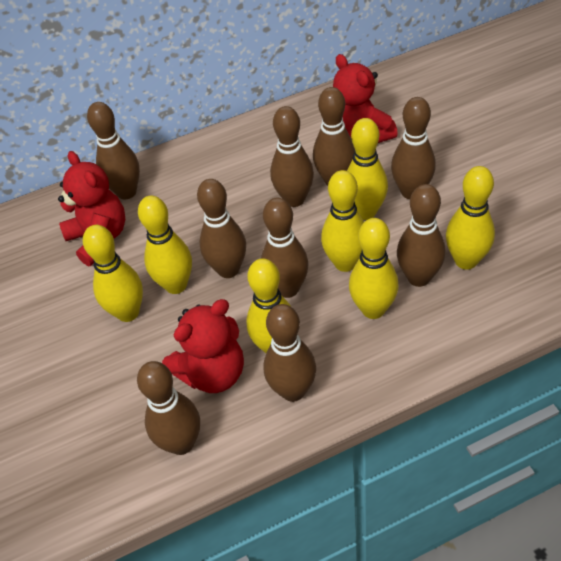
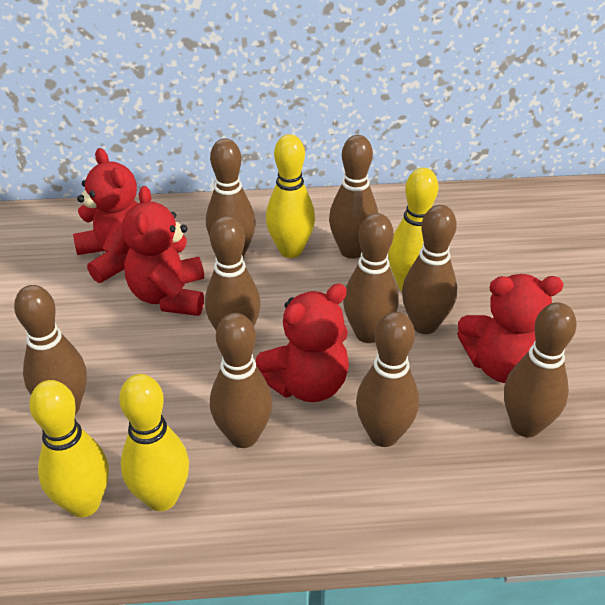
red teddy bear: [58,151,125,266] [162,299,244,393] [333,54,398,143] = 3 -> [73,148,138,283] [122,186,204,316] [256,284,349,402] [457,274,563,383] = 4
yellow bowling pin: [83,225,143,322] [138,196,192,294] [246,258,291,353] [321,170,364,272] [347,118,388,220] [349,218,399,319] [446,166,495,270] = 7 -> [29,380,109,517] [119,374,189,511] [266,134,315,258] [388,168,438,291] = 4

